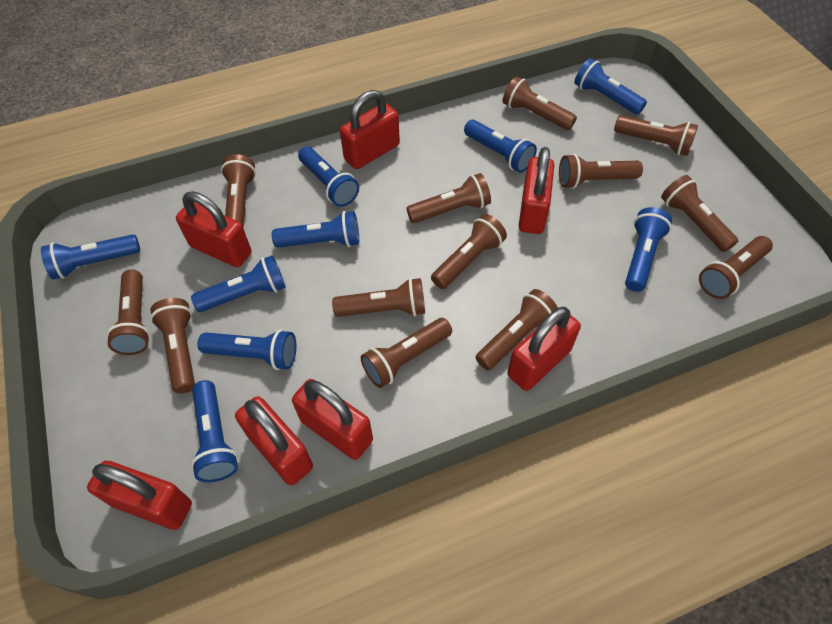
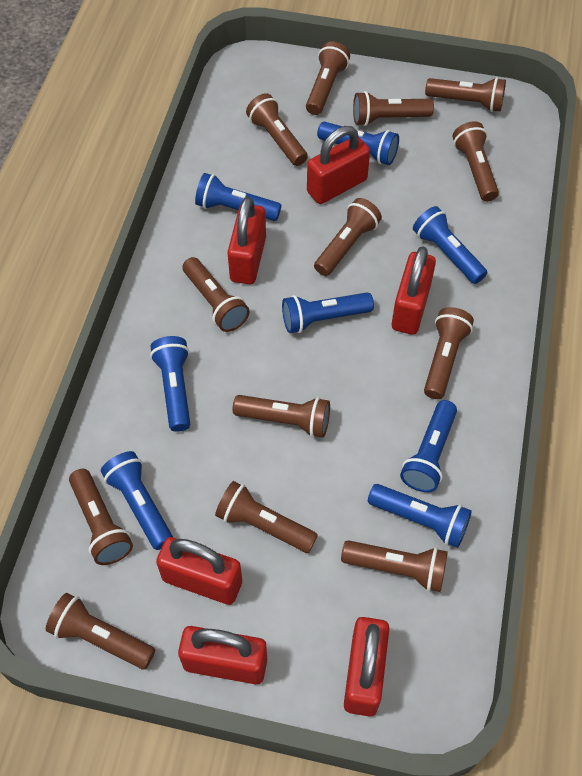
blue flashlight: [41,234,140,279] [191,255,286,312] [191,380,238,482] [197,329,296,370] [272,211,359,248] [298,146,359,207] [464,120,537,173] [574,58,647,115] [625,207,672,292] = 9 -> [101,451,173,550] [150,336,190,432] [195,173,281,221] [282,292,374,333] [317,122,399,165] [368,484,472,548] [400,400,457,492] [413,206,487,284] = 8
red padlock: [87,461,192,530] [176,191,251,267] [235,396,313,486] [292,379,373,460] [340,90,400,169] [507,307,581,391] [519,147,554,234] = 7 -> [156,537,242,605] [178,626,267,684] [227,197,266,284] [307,126,370,204] [344,617,389,716] [392,246,436,335] = 6

